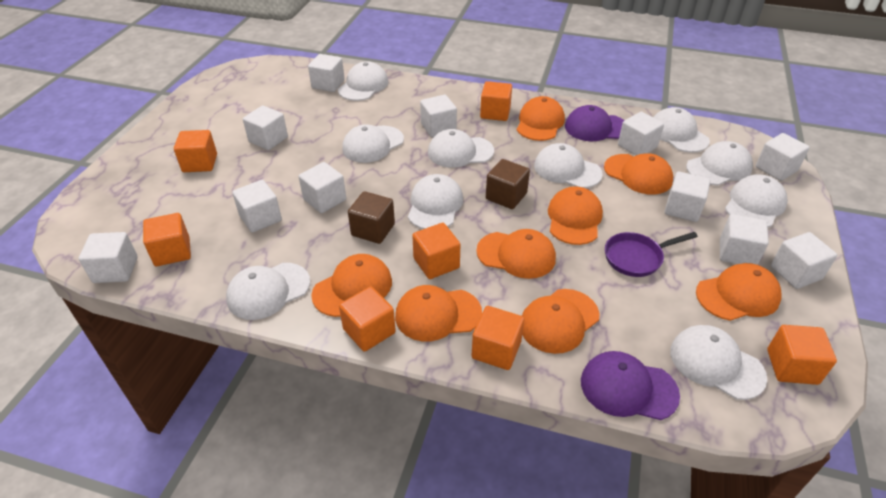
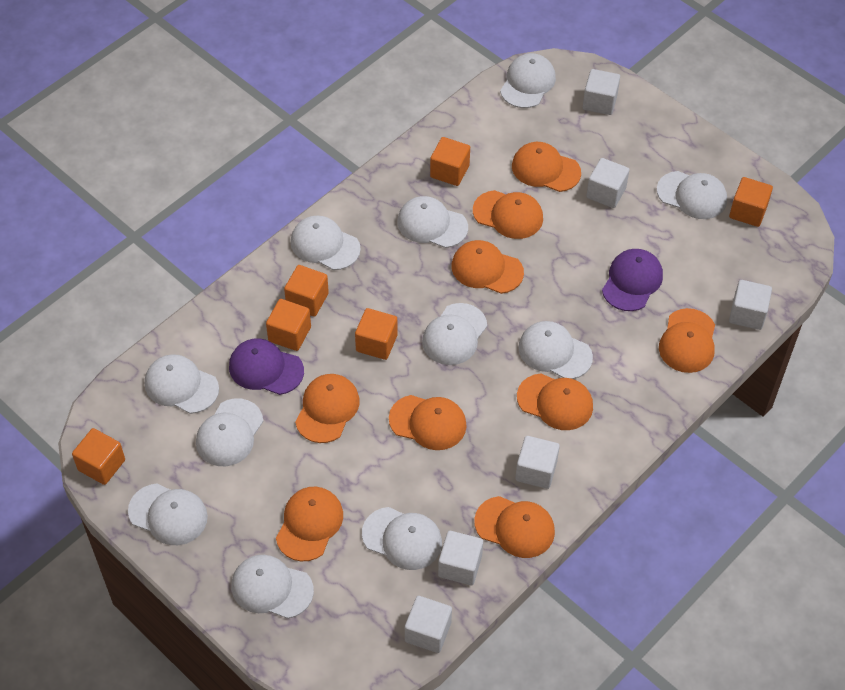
brown cube: [348,191,395,244] [486,159,530,209] = 2 -> none = 0
orange cap: [311,254,392,317] [395,285,482,342] [476,229,556,279] [517,96,565,141] [522,289,599,354] [548,186,603,245] [604,153,673,195] [696,263,782,321] = 8 -> [276,487,343,561] [295,374,360,443] [389,395,467,450] [452,240,524,294] [473,190,543,239] [474,496,555,558] [512,142,581,192] [517,374,593,430] [659,308,715,373] = 9
orange cube: [143,213,191,266] [174,130,217,172] [339,286,396,352] [412,223,460,279] [472,306,524,370] [480,81,512,121] [767,325,837,385] = 7 -> [72,428,125,485] [266,299,311,351] [284,265,329,317] [355,308,398,360] [430,137,470,186] [729,177,773,227] = 6
purple pan: [605,232,698,277] = 1 -> none = 0
white cap: [226,263,310,320] [338,61,388,101] [342,124,404,163] [408,174,463,229] [428,129,494,168] [534,143,603,188] [653,107,710,153] [670,325,767,400] [686,141,753,185] [725,174,788,227] = 10 -> [128,484,208,545] [145,354,219,414] [196,398,263,466] [232,555,314,619] [291,216,361,270] [362,507,442,570] [398,196,468,248] [422,303,487,365] [500,53,556,108] [518,321,593,379] [657,171,727,219] = 11
white cube: [79,232,138,283] [232,180,282,233] [243,105,288,150] [299,162,346,213] [308,54,345,92] [420,95,457,137] [618,112,664,155] [665,172,710,222] [720,214,769,265] [756,133,810,181] [771,232,837,289] = 11 -> [405,596,452,653] [438,531,483,585] [515,436,560,489] [583,69,620,115] [586,158,629,208] [729,280,772,330] = 6

